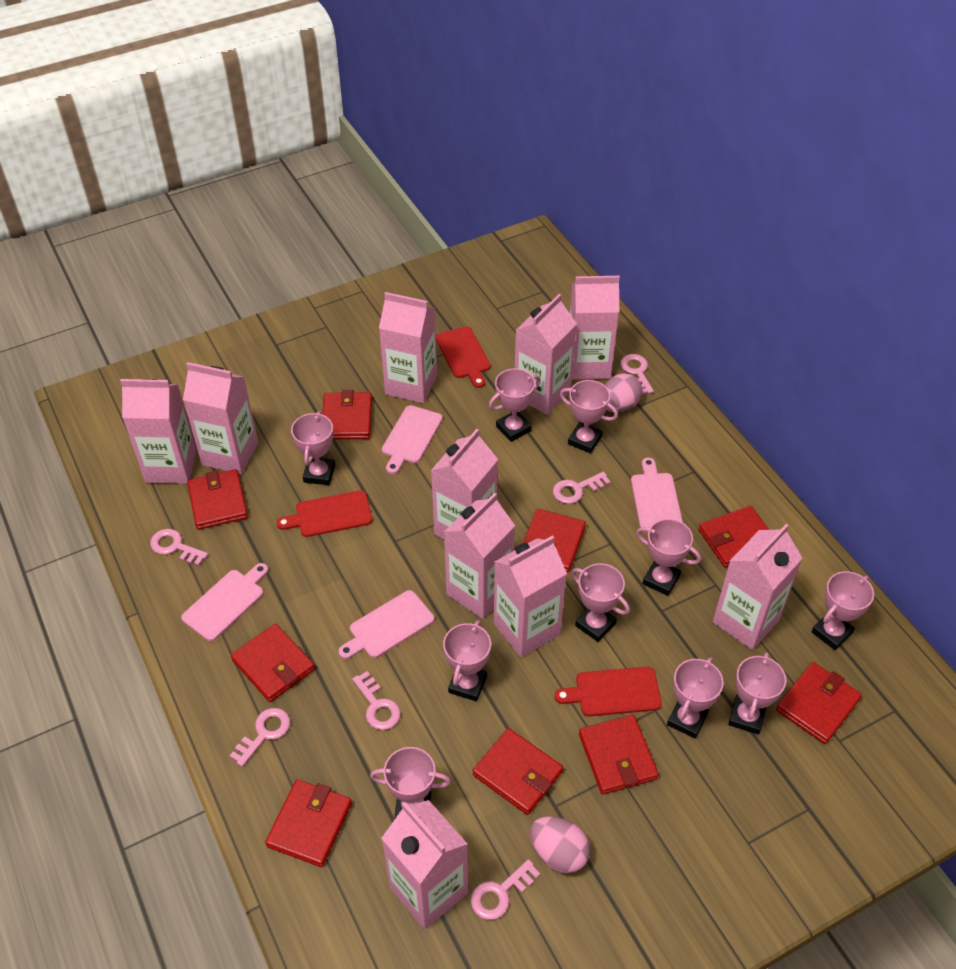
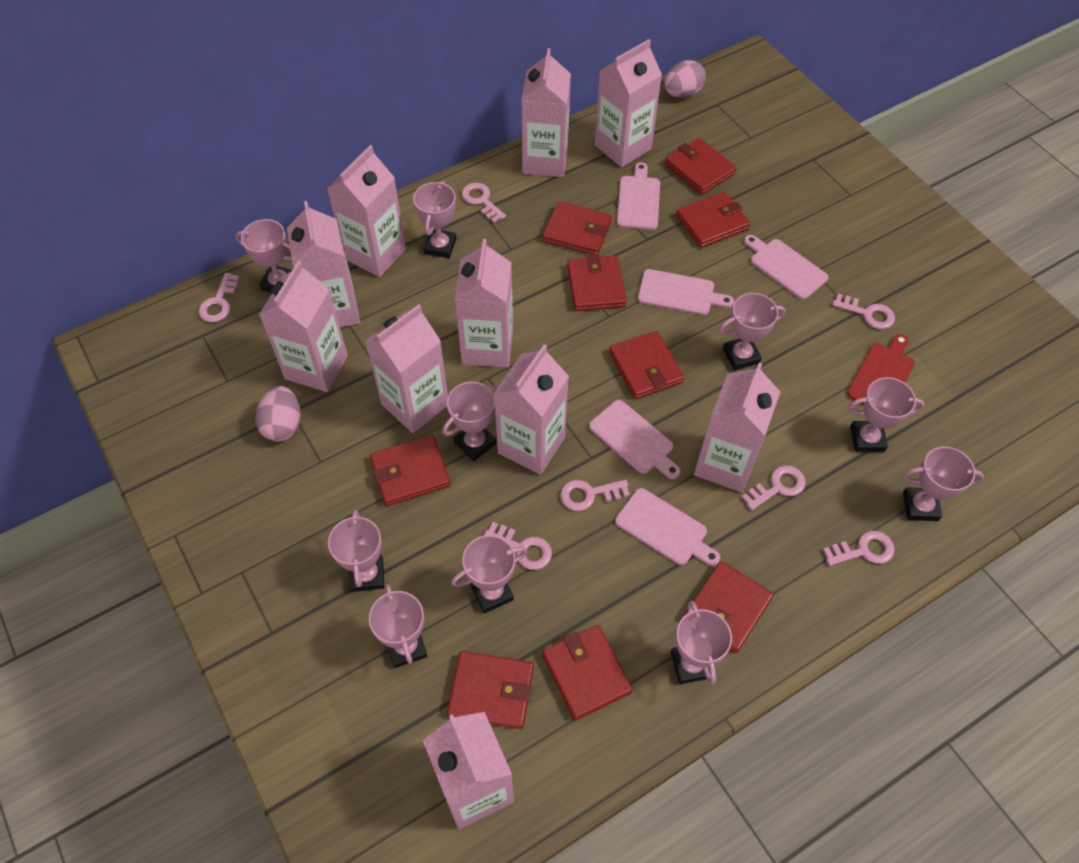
pink cutting board: [181,563,268,641] [338,590,434,659] [382,405,443,474] [631,458,683,532] = 4 -> [589,400,681,479] [615,488,720,566] [617,162,660,230] [638,269,734,315] [744,235,829,300] = 5
pink key: [150,529,208,566] [230,708,290,767] [352,671,401,730] [471,859,540,920] [553,472,611,504] [620,354,654,394] = 6 -> [199,273,240,322] [462,182,506,223] [484,522,552,570] [560,480,630,511] [742,465,806,510] [823,531,894,566] [833,294,895,329] = 7
red cutting board: [276,490,372,537] [436,326,491,388] [555,667,662,716] = 3 -> [847,334,915,405] = 1

